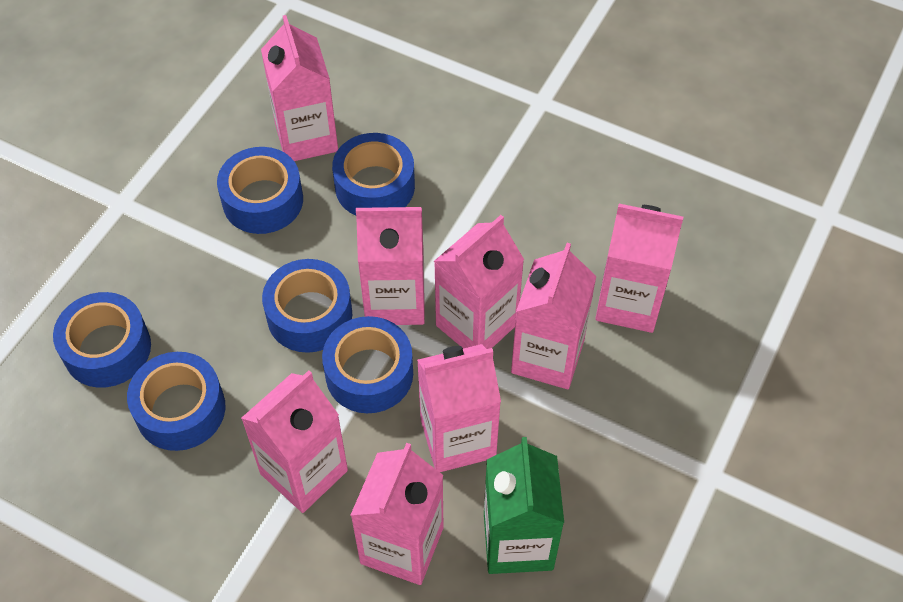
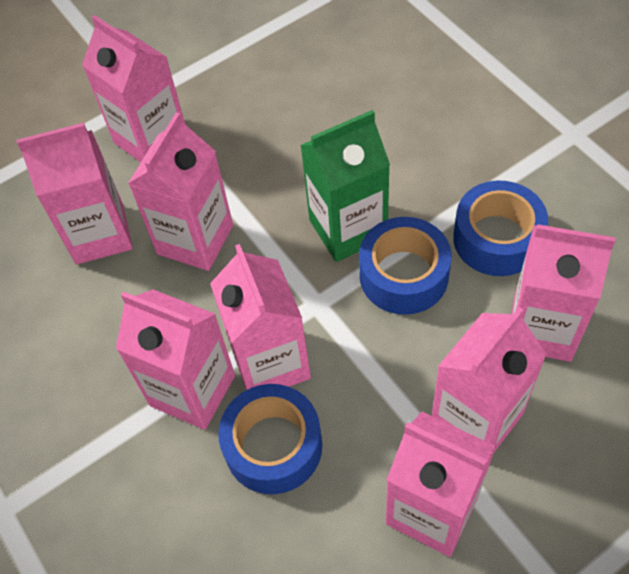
blue tape: [53,292,151,388] [127,352,225,451] [217,147,303,234] [262,259,352,353] [322,316,413,413] [332,133,415,216] = 6 -> [218,384,322,494] [359,217,452,315] [453,181,548,276] = 3

